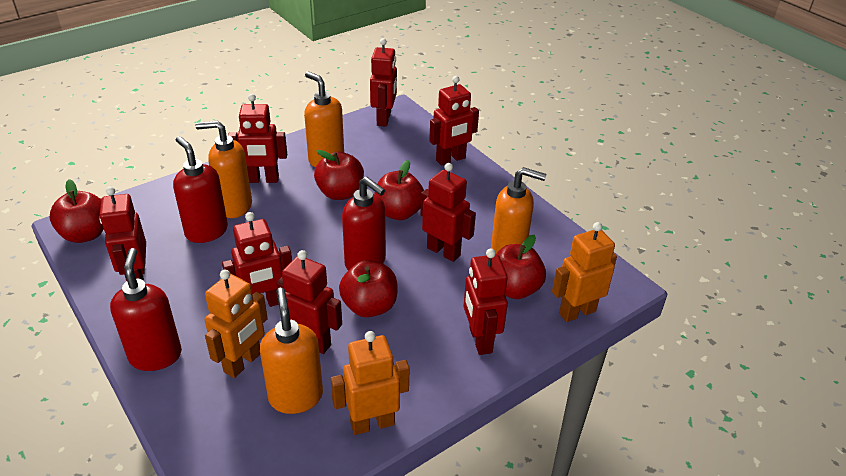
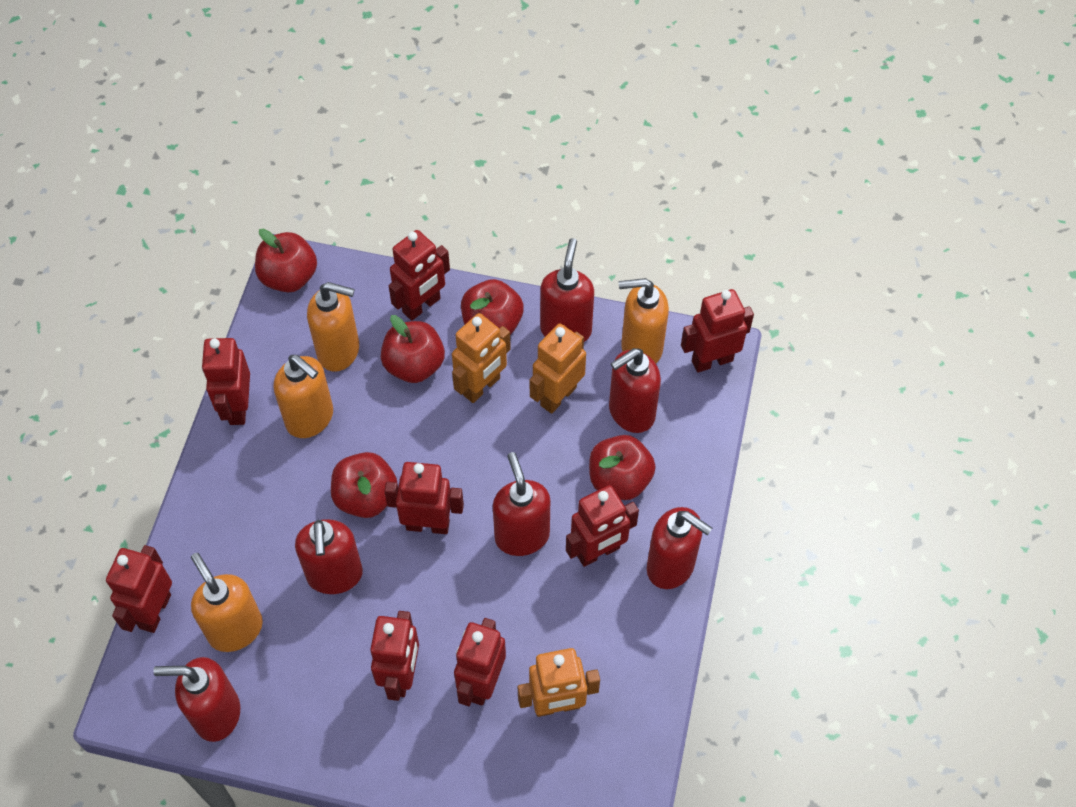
red soap dispenser: [110,248,182,371] [173,136,228,243] [342,177,386,270] = 3 -> [153,657,240,742] [295,519,363,594] [493,452,550,556] [540,238,594,342] [609,348,661,433] [647,507,712,589] = 6

